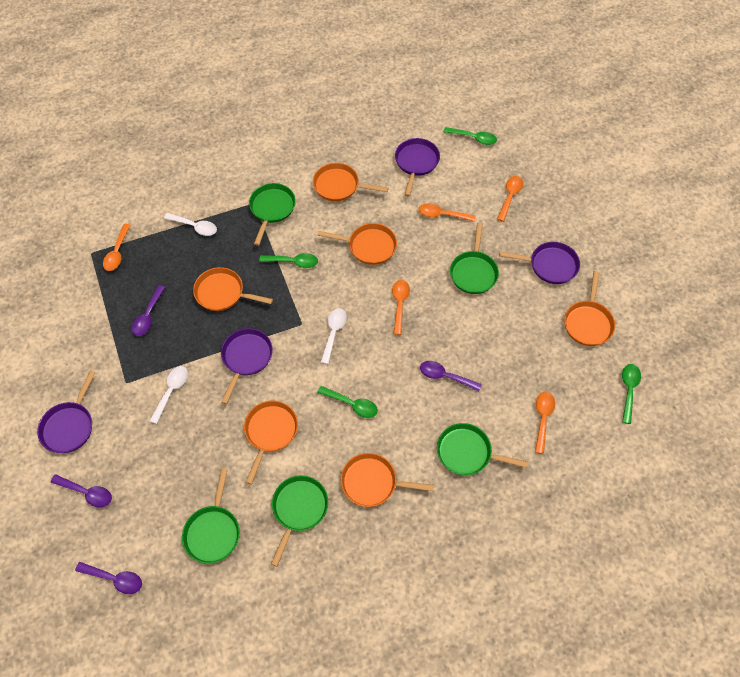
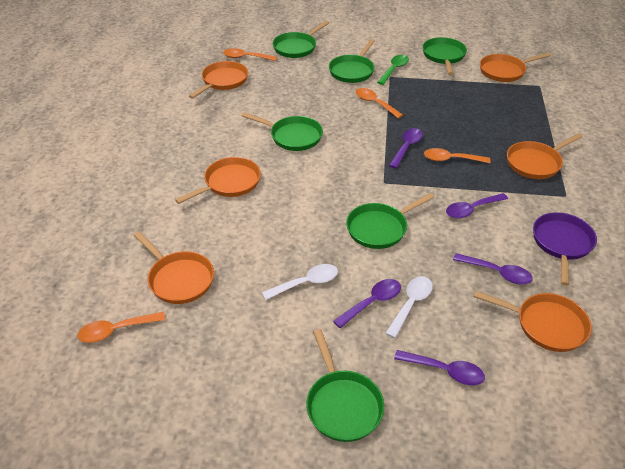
green pan: [182,468,240,564] [249,183,296,246] [271,475,328,567] [437,423,528,475] [450,223,499,294] = 5 -> [242,112,323,151] [273,21,329,58] [306,329,384,442] [329,39,375,83] [346,193,434,249] [422,37,467,75] = 6
green spoon: [259,253,318,268] [317,386,378,418] [443,127,497,145] [622,364,641,424] = 4 -> [377,55,409,85] = 1
orange spoon: [103,224,131,271] [392,280,410,335] [419,203,476,222] [497,176,523,222] [535,392,555,454] = 5 -> [77,312,165,343] [223,48,277,61] [356,88,403,118] [424,148,490,163] = 4
purple pan: [37,370,96,453] [221,328,273,404] [395,138,440,197] [499,242,580,284] = 4 -> [533,212,597,286] = 1
purple spoon: [50,474,112,507] [75,562,142,594] [132,285,165,336] [420,361,482,391] = 4 -> [333,279,401,328] [389,128,423,169] [394,350,485,385] [446,193,508,219] [453,253,533,285] = 5
white spoon: [150,366,188,424] [164,213,217,236] [321,308,347,364] = 3 -> [262,264,338,300] [385,276,433,338] = 2

